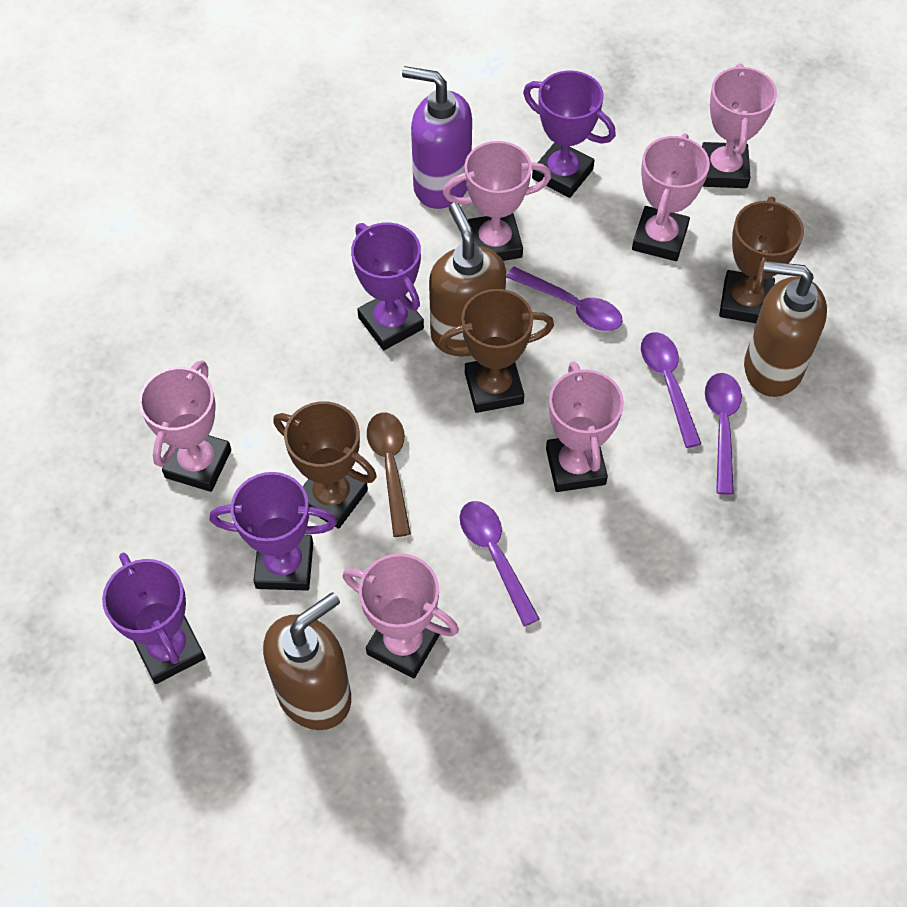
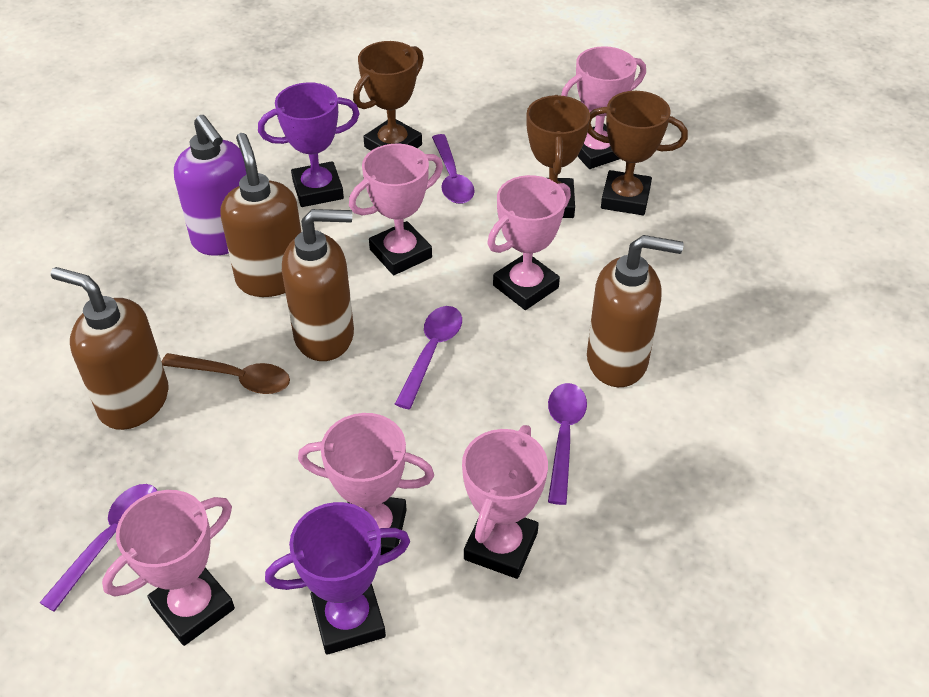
brown soap dispenser: [263,592,351,730] [429,203,507,357] [744,261,827,397] = 3 -> [51,267,169,430] [221,133,301,297] [282,209,354,361] [587,235,684,387] = 4
purple trophy: [102,553,205,684] [210,472,337,591] [351,222,424,350] [523,71,616,198] = 4 -> [258,82,360,207] [265,502,410,655] = 2

